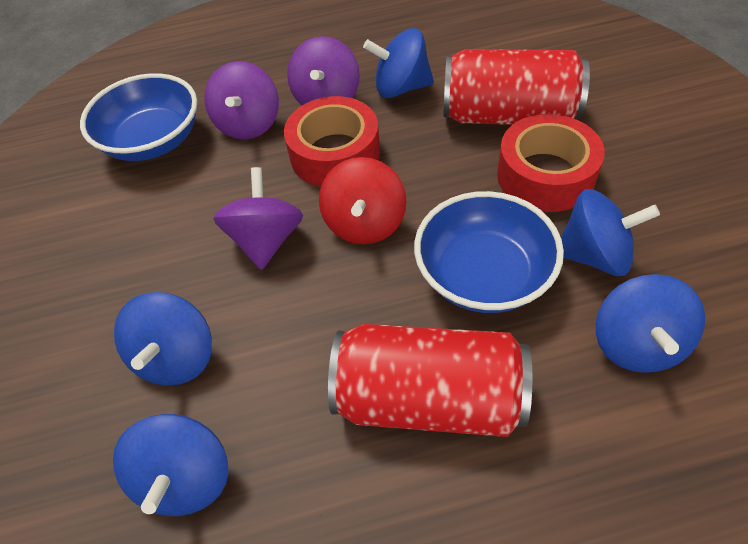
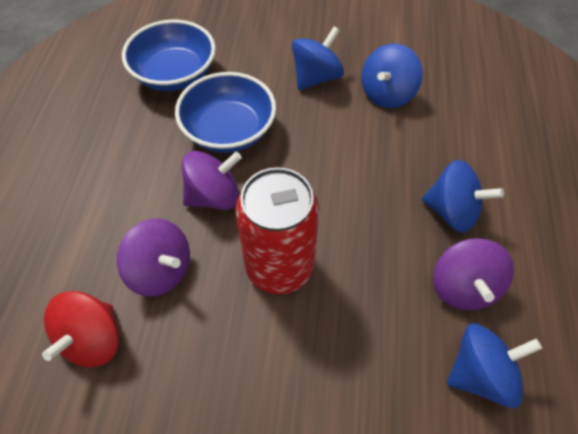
blue spinning top: [113,414,228,516] [114,292,212,385] [363,28,434,98] [561,189,660,276] [595,274,705,373] = 5 -> [292,26,344,90] [361,44,423,108] [422,160,504,233] [447,323,543,408] = 4
red can: [328,324,532,437] [444,49,590,125] = 2 -> [235,167,319,294] = 1
red tape: [284,96,380,187] [497,114,605,212] = 2 -> none = 0

